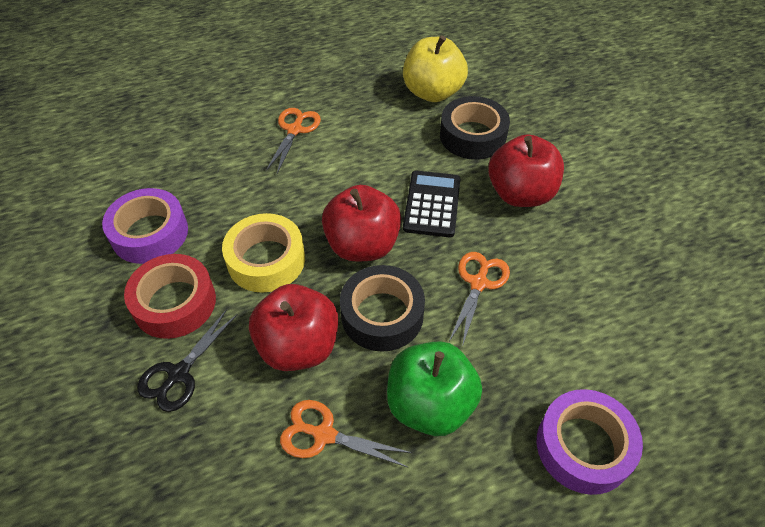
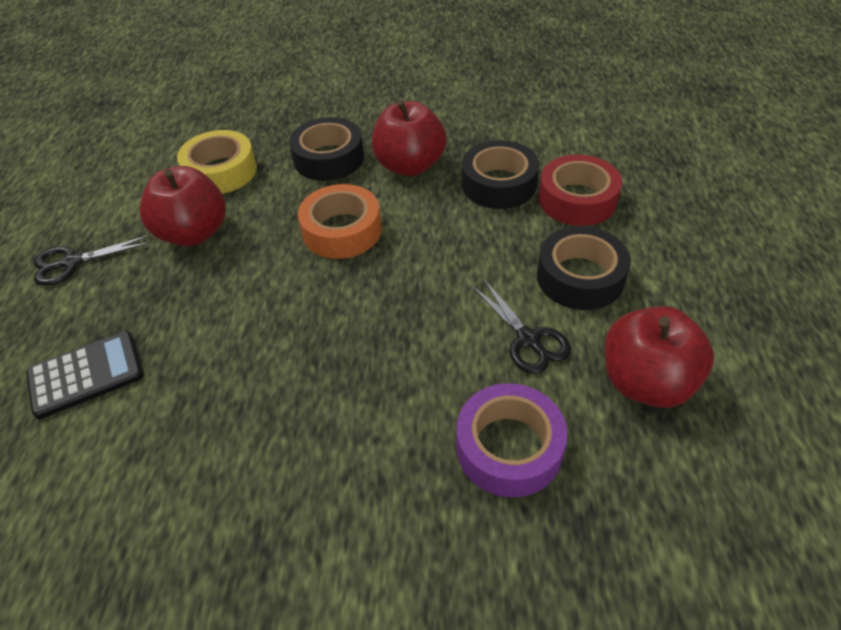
black scissors: [137,309,238,412] = 1 -> [34,235,151,286] [472,279,571,374] = 2
black tape: [340,265,425,352] [440,96,510,160] = 2 -> [289,117,364,181] [462,140,539,209] [537,226,631,310] = 3
green apple: [387,341,482,436] = 1 -> none = 0
orange scissors: [266,108,321,173] [280,400,412,467] [449,252,510,347] = 3 -> none = 0
orange tape: none = 0 -> [298,184,382,259] = 1
purple tape: [102,188,188,264] [537,389,643,495] = 2 -> [457,383,568,497] = 1
yellow apple: [403,35,468,102] = 1 -> none = 0

